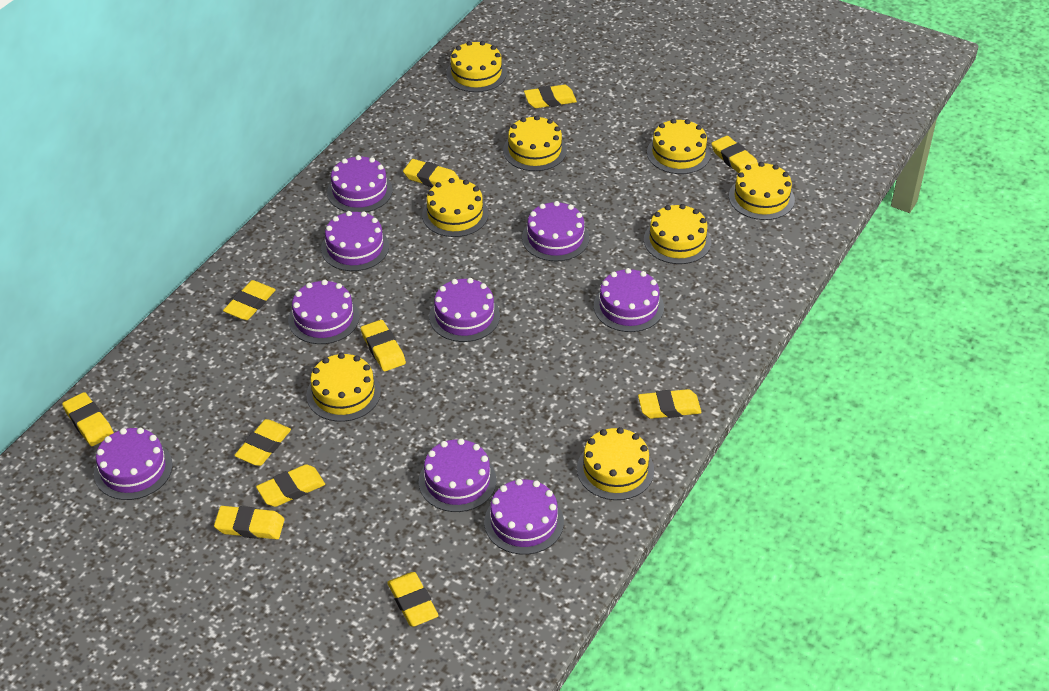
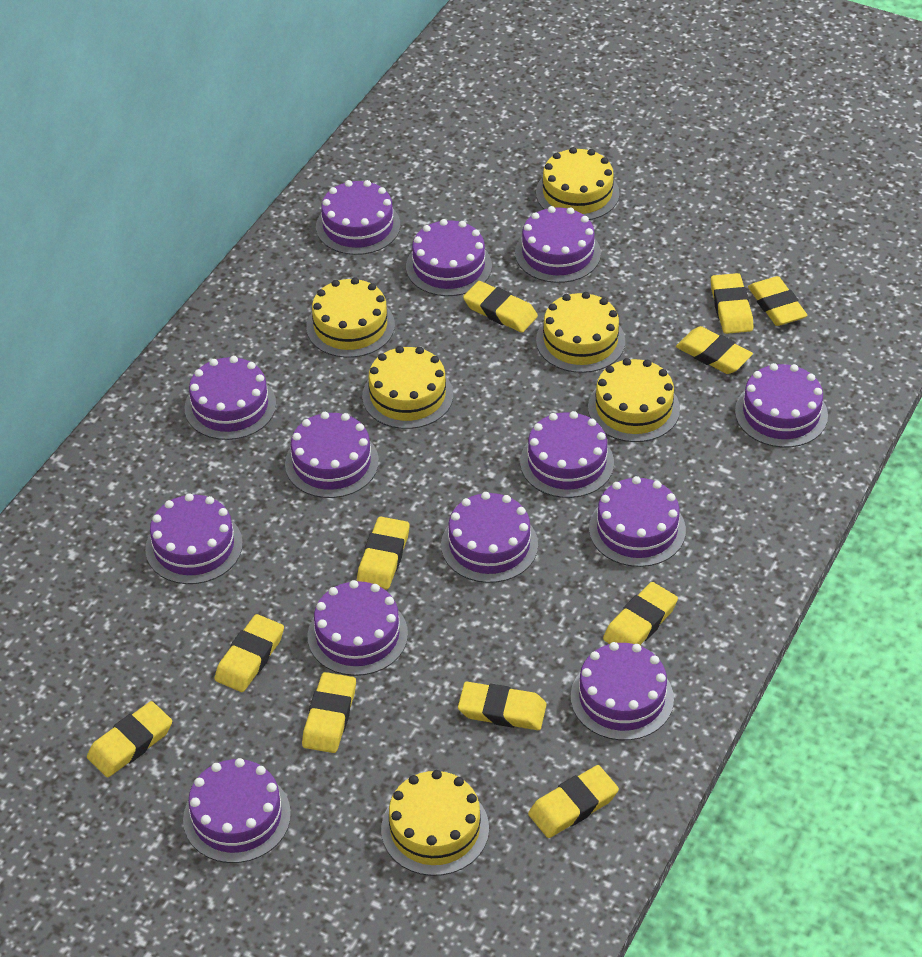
purple cake: [94,428,173,500] [288,280,359,344] [321,211,389,271] [327,155,393,212] [419,438,496,512] [429,278,500,342] [484,479,564,555] [522,201,589,261] [594,268,664,332] = 9 -> [145,493,243,584] [183,758,291,863] [185,356,276,440] [285,412,379,498] [308,580,408,676] [316,180,400,255] [406,219,492,296] [441,492,538,583] [515,206,601,283] [520,411,614,498] [571,642,674,740] [589,476,686,567] [735,363,828,448] = 13
yellow cake: [306,353,381,422] [422,178,488,237] [446,41,507,92] [503,115,567,171] [577,427,654,500] [644,204,711,264] [647,119,711,174] [729,162,795,220] = 8 -> [306,277,395,358] [362,346,453,429] [381,770,489,876] [536,147,620,220] [536,292,625,373] [588,358,680,442] = 6

